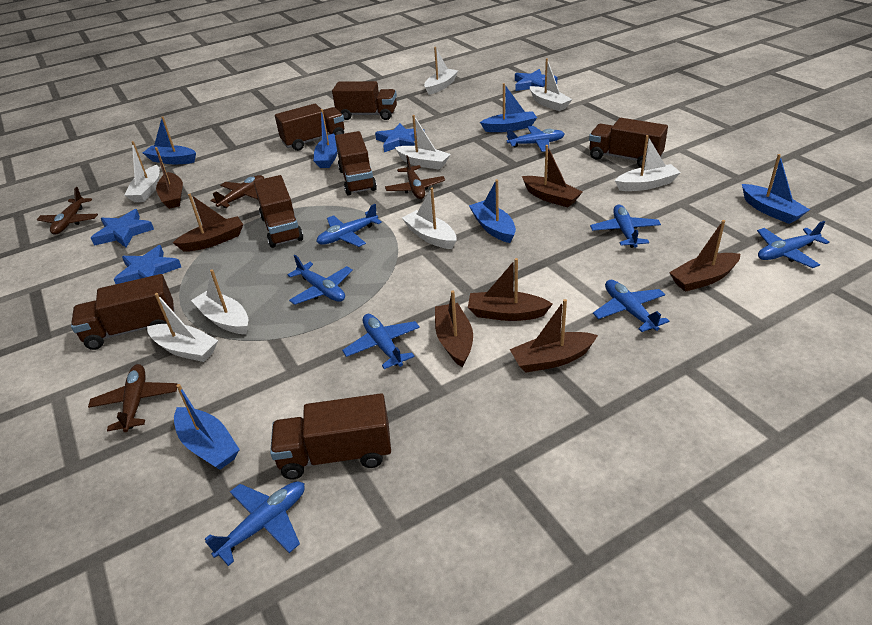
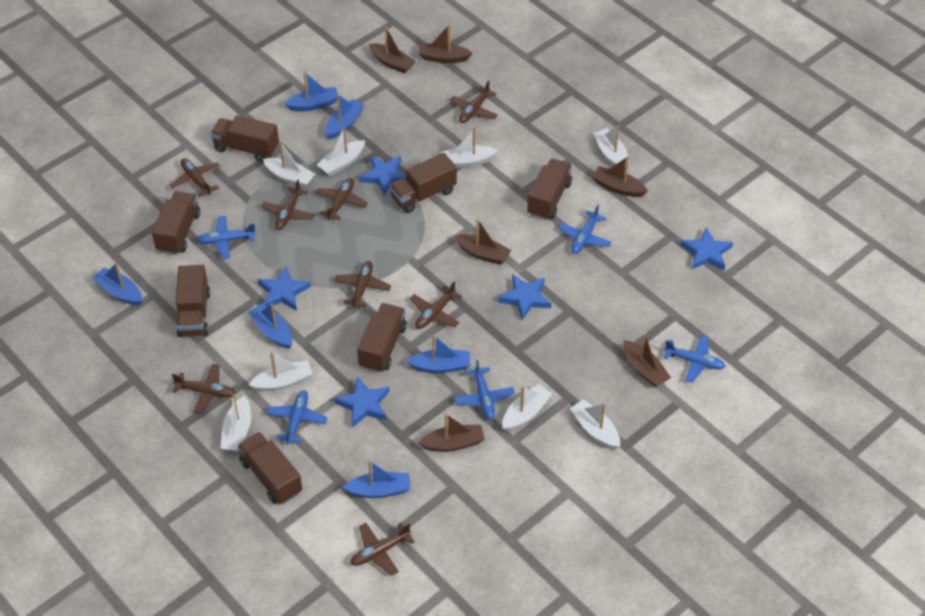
blue plane: [205,481,305,566] [287,255,353,305] [316,204,382,247] [342,314,420,369] [507,126,565,152] [590,204,661,248] [593,280,669,332] [757,221,829,268] = 8 -> [197,216,256,259] [266,390,327,444] [454,360,515,420] [558,205,612,254] [663,335,726,383] = 5
blue star: [91,209,154,248] [114,245,181,284] [375,123,424,152] [515,69,557,91] = 4 -> [258,266,311,311] [334,377,389,428] [360,156,406,195] [498,274,551,320] [680,228,733,270] = 5
brown boat: [155,147,183,209] [173,194,243,251] [435,291,473,367] [468,258,553,321] [510,299,598,373] [522,145,582,207] [669,220,740,292] = 7 -> [369,27,416,74] [418,25,472,63] [418,414,485,452] [454,219,511,265] [592,156,648,197] [623,333,671,387] = 6
brown plane: [37,187,98,235] [88,364,177,432] [210,175,264,208] [385,155,445,199] = 4 -> [170,158,221,197] [172,364,235,414] [261,180,315,230] [315,178,368,220] [334,261,391,308] [350,522,415,576] [410,281,462,329] [450,81,498,123] = 8

